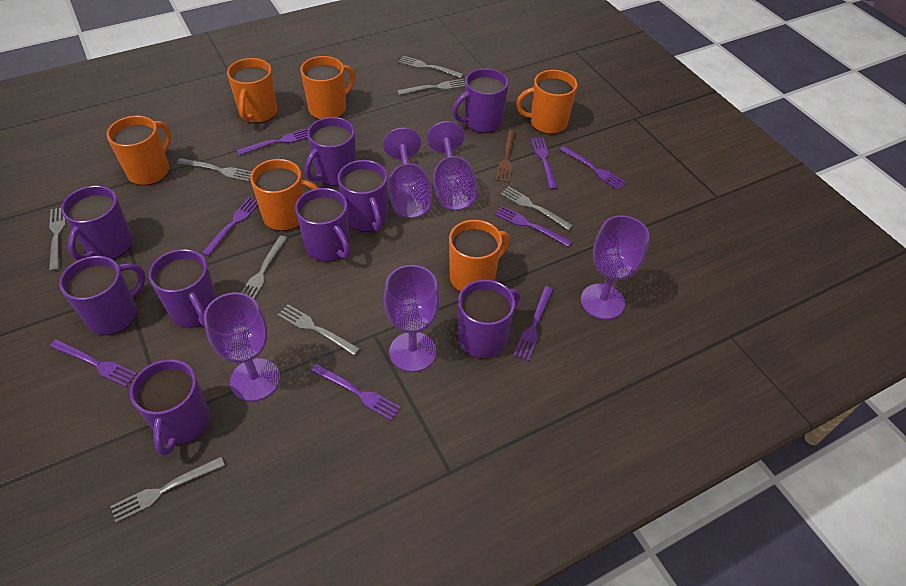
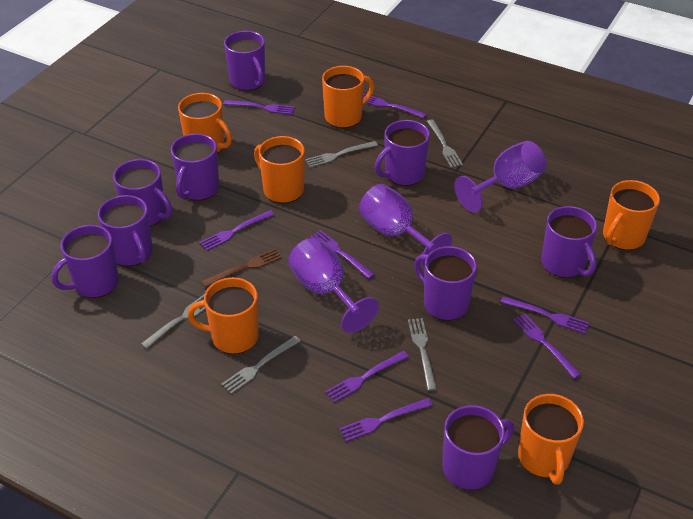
grey fork: [49,208,66,271] [110,457,225,523] [177,158,252,182] [241,235,287,299] [278,305,360,356] [397,79,465,95] [398,56,464,78] [500,186,573,230] = 8 -> [141,294,206,349] [221,336,300,394] [305,141,378,168] [408,318,437,391] [427,119,463,168] = 5
purple goblet: [204,292,280,401] [383,128,432,218] [384,265,440,372] [427,121,477,211] [581,215,649,320] = 5 -> [288,237,379,333] [359,184,452,268] [454,141,546,212] = 3

